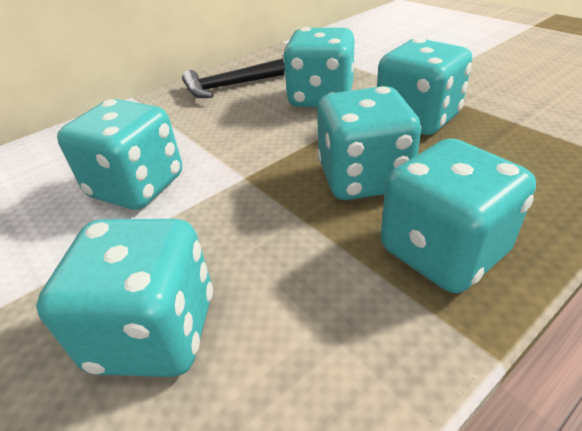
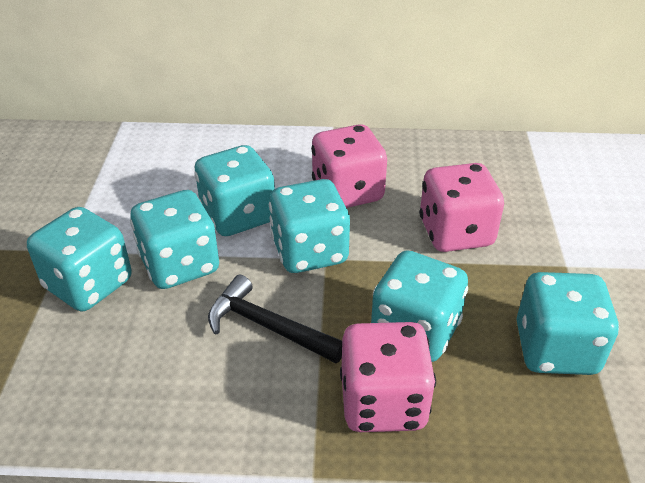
pink dice: none = 0 -> [311,124,387,208] [340,322,436,432] [419,163,504,252] = 3

